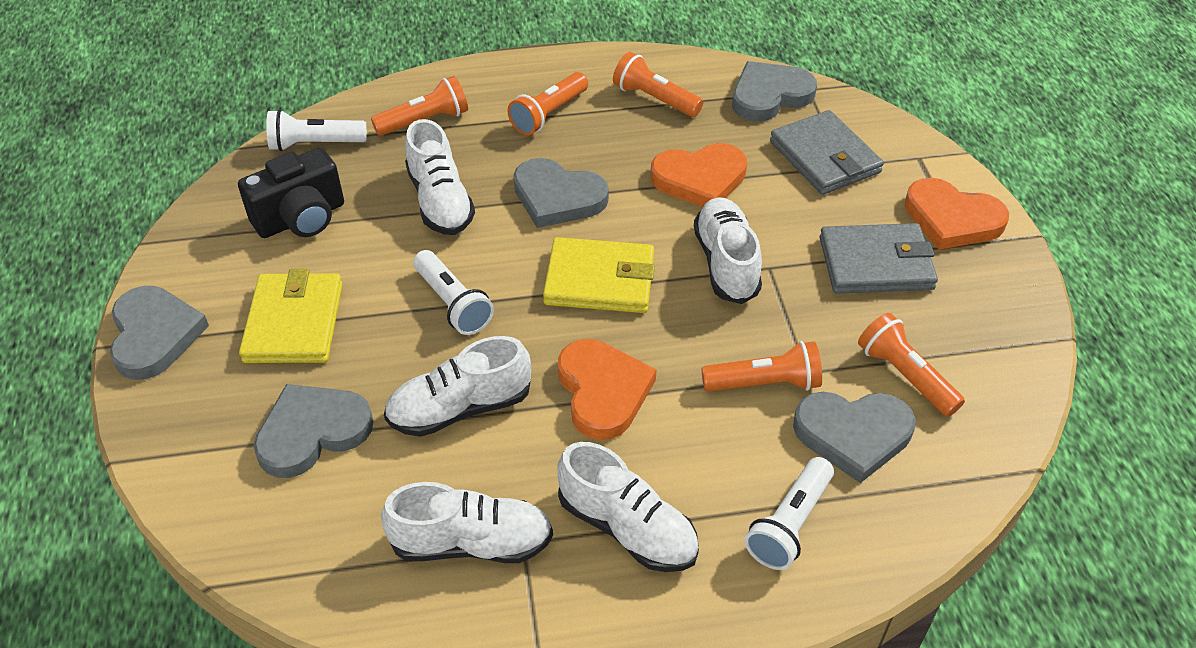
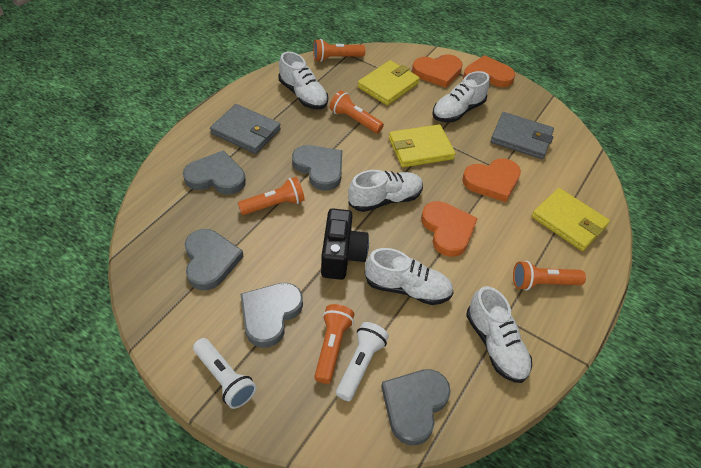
orange heart: [558,339,657,440] [651,143,747,207] [905,178,1009,250] = 3 -> [412,54,463,88] [421,201,478,257] [462,158,521,202] [463,55,515,87] = 4
white flashlight: [266,109,367,151] [413,250,494,335] [745,457,834,570] = 3 -> [193,338,256,409] [336,322,389,401] = 2
yellow wallet: [239,269,342,363] [543,237,655,313] = 2 -> [357,60,420,105] [389,124,456,167] [531,188,610,251] = 3

